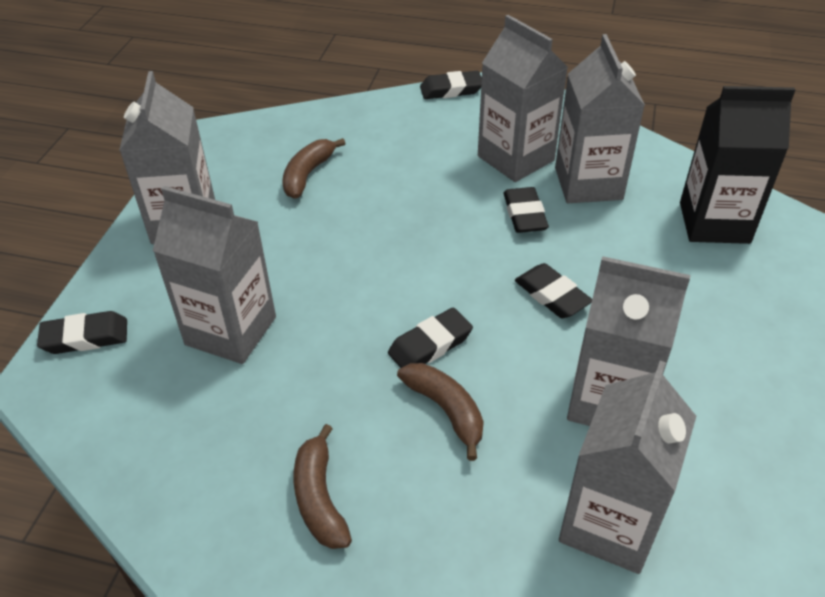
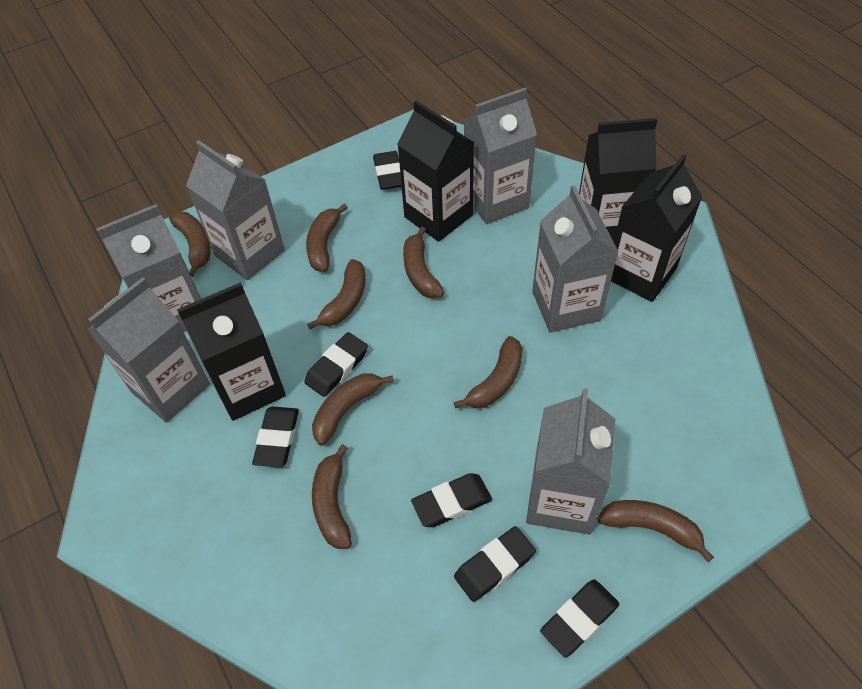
black carton: [680,86,795,244] = 1 -> [177,282,286,421] [397,100,475,242] [579,118,658,242] [611,154,703,302] = 4
black eraser: [37,311,127,354] [388,308,473,368] [420,71,482,99] [503,187,549,233] [515,263,592,318] = 5 -> [252,407,299,468] [305,332,368,397] [373,151,402,190] [411,473,492,527] [454,526,536,602] [540,579,620,658] = 6
brown banana: [282,138,346,199] [294,424,352,549] [397,363,484,461] = 3 -> [169,211,210,277] [306,204,348,272] [307,259,366,329] [312,373,394,446] [312,444,352,549] [403,226,444,298] [454,336,523,409] [597,500,714,562] = 8

